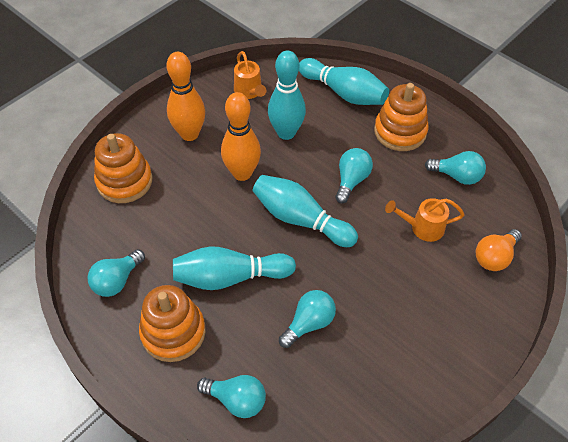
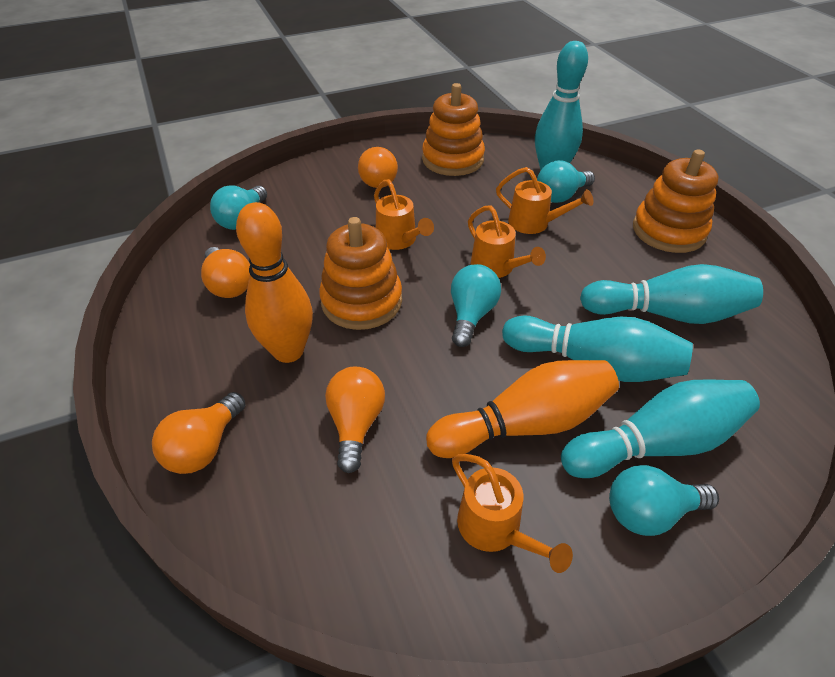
orange light bulb: [476,229,522,271] = 1 -> [152,392,245,474] [201,247,250,298] [325,367,385,473] [358,147,398,188] = 4
orange watering can: [234,51,266,99] [385,198,464,242] = 2 -> [374,179,434,250] [452,454,573,573] [468,205,546,278] [496,167,594,234] = 4
turquoise light bulb: [88,249,145,297] [197,375,266,418] [279,290,336,348] [335,148,373,203] [425,151,486,185] = 5 -> [210,185,267,230] [451,264,501,347] [537,160,595,203] [609,465,719,536] = 4

